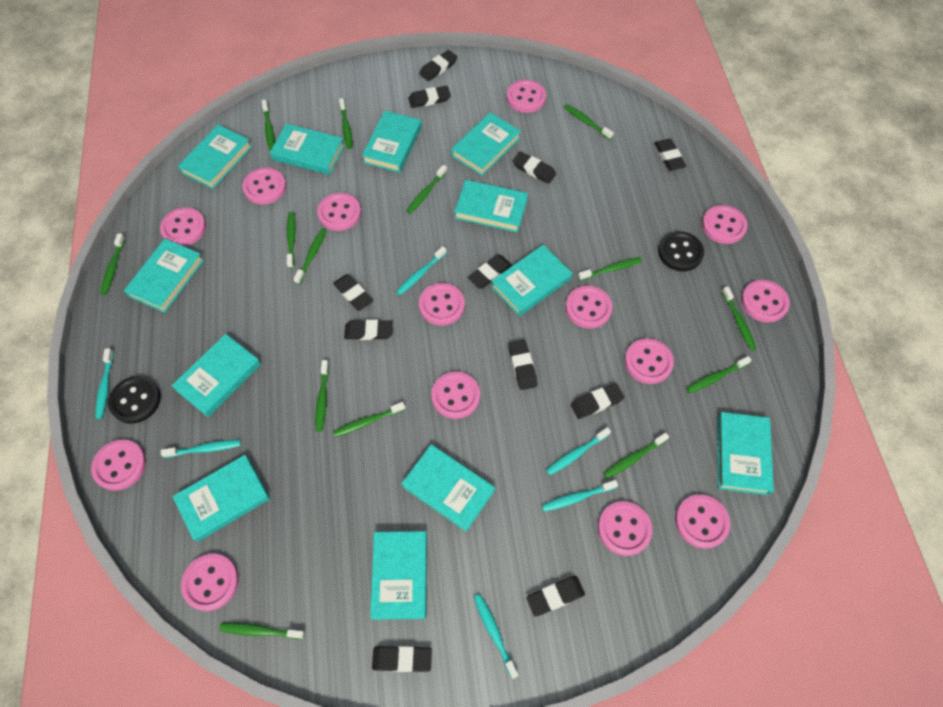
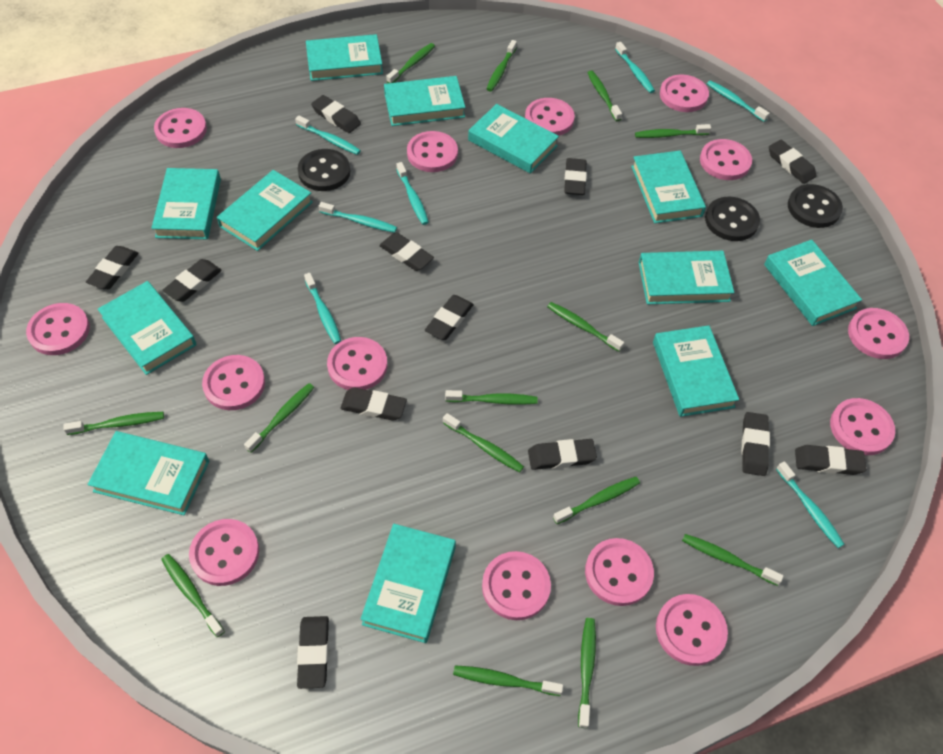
black button: [108,376,161,424] [658,231,704,271] = 2 -> [298,149,350,191] [705,197,760,241] [788,184,843,228] = 3
black eraser: [333,274,373,311] [344,319,393,340] [372,646,432,672] [408,86,451,108] [419,50,457,81] [468,255,512,289] [508,340,537,390] [513,151,556,184] [526,576,585,617] [571,383,625,419] [654,139,686,171] = 11 -> [86,246,139,289] [163,259,222,302] [297,616,329,689] [311,95,361,133] [341,388,407,421] [379,232,434,271] [425,295,474,340] [528,439,597,470] [564,158,587,195] [742,412,770,476] [769,140,816,184] [795,445,866,475] = 12
turquoise toothbrush: [95,348,114,419] [161,440,241,458] [396,246,447,295] [474,594,518,679] [542,480,618,512] [546,427,611,475] = 6 -> [295,115,361,155] [304,273,341,344] [319,202,397,233] [396,162,429,225] [615,42,655,93] [707,80,770,122] [776,461,845,548] = 7

